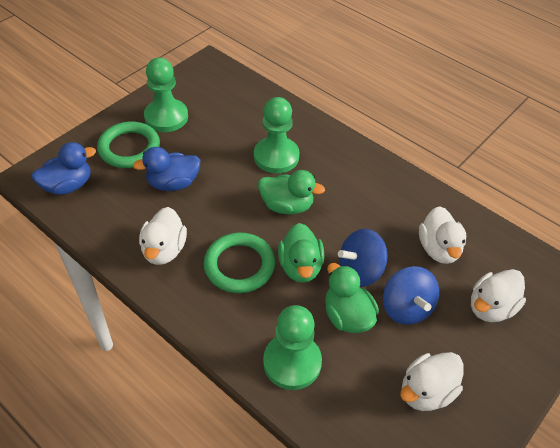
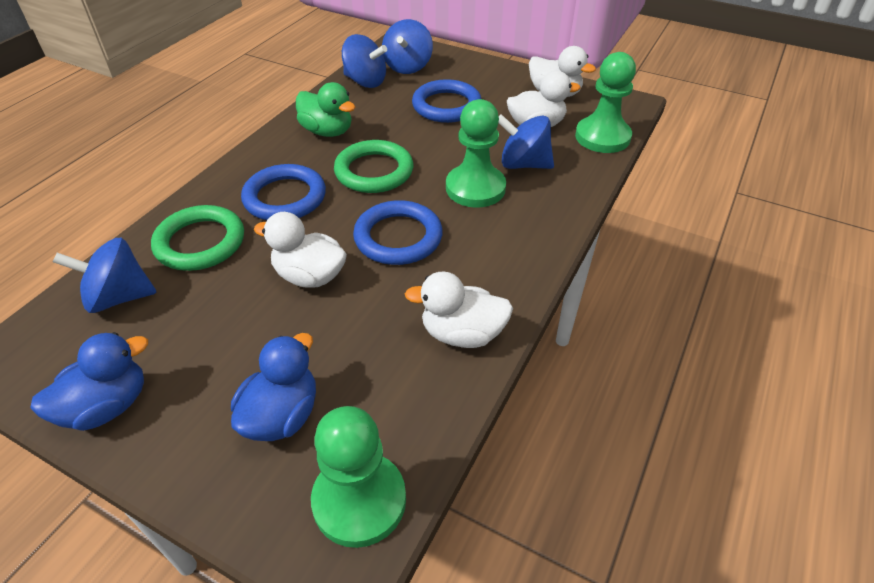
blue ring: none = 0 -> [241,164,326,220] [353,200,443,265] [412,79,481,123] = 3
blue spinning top: [338,229,387,287] [383,266,439,325] = 2 -> [53,238,157,313] [342,34,387,88] [382,19,433,74] [498,114,554,169] = 4
green duck: [258,170,325,215] [278,223,325,283] [325,263,379,333] = 3 -> [296,82,356,137] = 1

